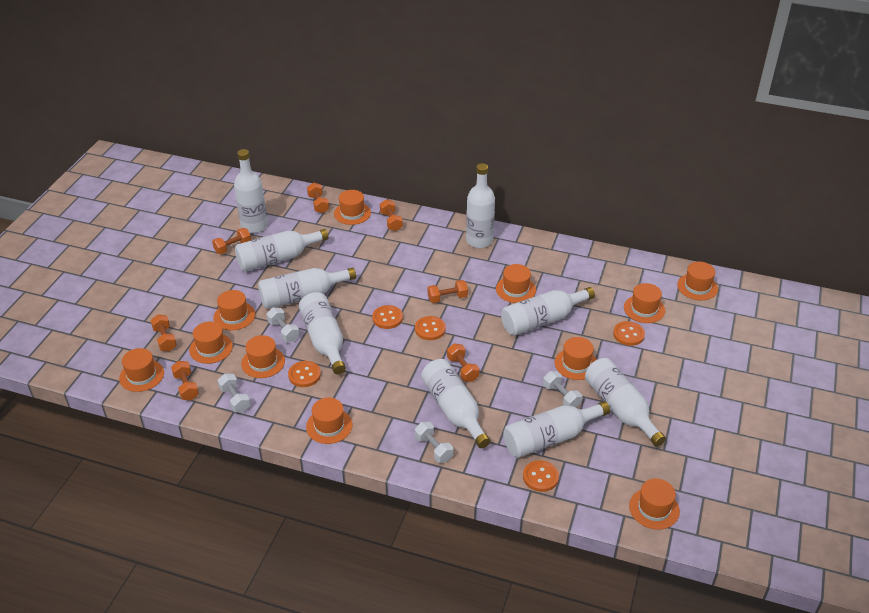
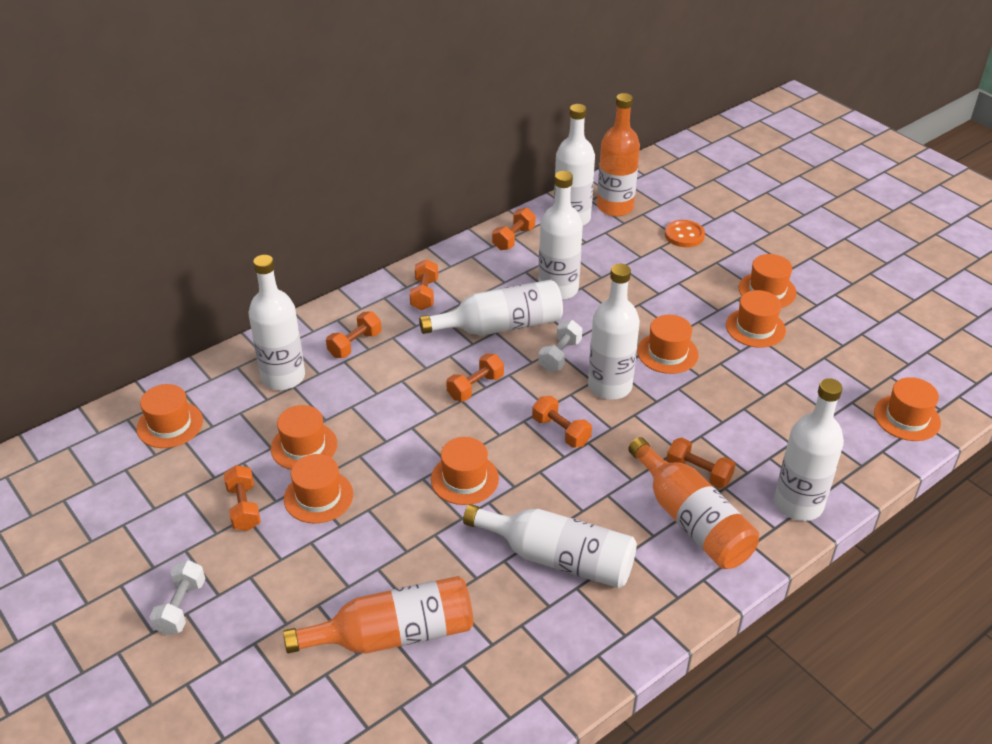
orange bottle: none = 0 -> [283,576,473,654] [597,93,640,216] [628,437,759,569] = 3
orange button: [288,361,321,387] [372,305,403,329] [415,316,446,340] [523,460,559,492] [613,321,645,346] = 5 -> [665,220,705,247] = 1
orange hat: [119,348,164,392] [189,322,233,364] [213,290,255,330] [241,335,285,378] [306,398,352,444] [334,190,371,225] [496,264,536,303] [555,337,597,380] [624,283,665,323] [629,478,680,530] [677,262,718,300] = 11 -> [137,384,203,448] [271,405,337,470] [284,454,353,523] [431,437,499,505] [637,315,699,374] [726,290,786,348] [739,254,797,308] [874,377,941,441] = 8
white bottle: [234,149,268,233] [235,229,328,271] [258,267,356,309] [299,292,346,374] [421,359,490,448] [466,163,495,248] [501,287,595,336] [503,401,610,458] [585,358,666,447] = 9 -> [249,255,305,390] [419,280,563,335] [463,504,637,588] [538,171,583,300] [554,104,595,226] [588,264,640,400] [774,378,844,521] = 7
white dumbbell: [217,373,250,412] [267,307,299,342] [415,422,453,463] [543,371,582,408] = 4 -> [149,560,206,635] [538,320,582,372] = 2

